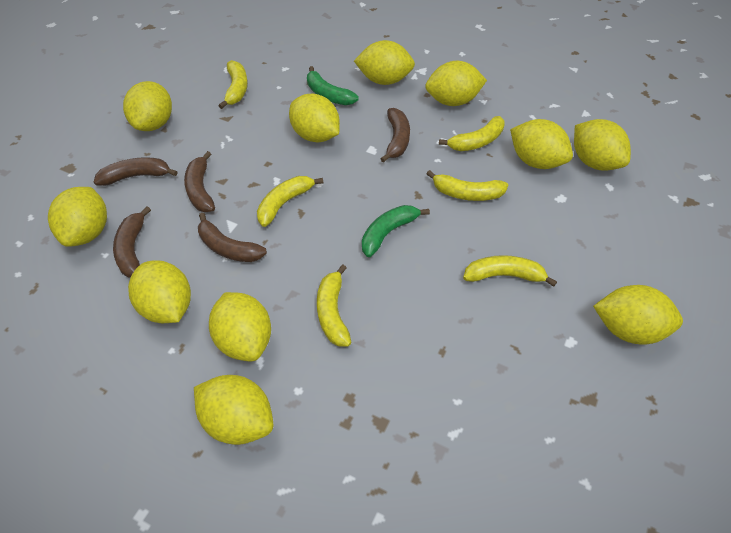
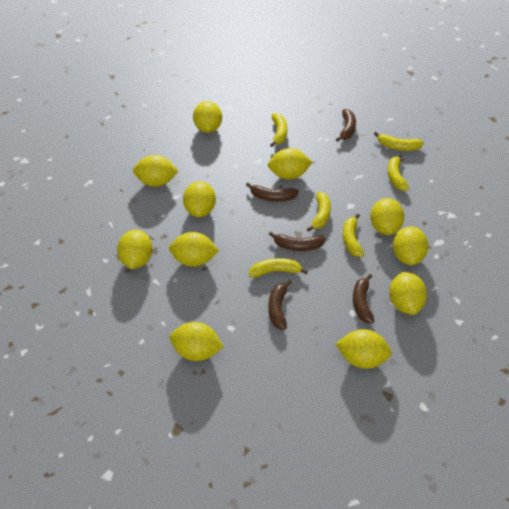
green banana: [307,66,359,105] [362,205,430,257] = 2 -> none = 0

